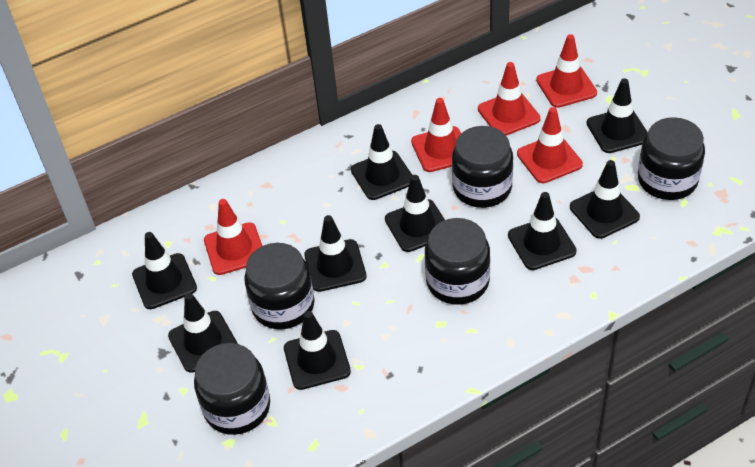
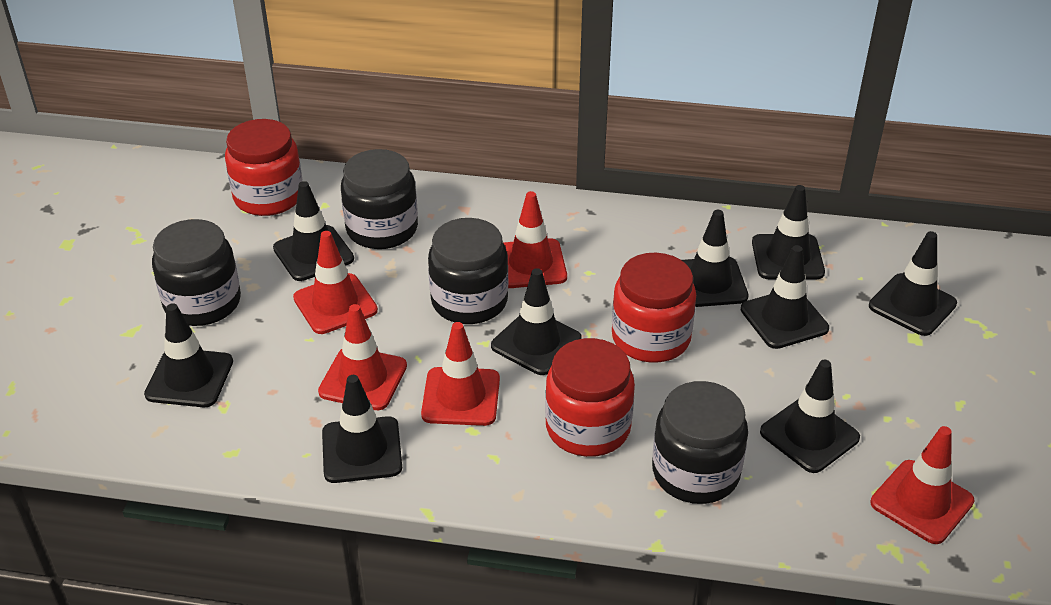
black jar: [194,343,270,435] [244,243,315,329] [425,218,490,305] [452,126,513,208] [638,117,705,200] = 5 -> [152,219,241,326] [341,149,418,249] [428,218,508,324] [652,381,748,504] = 4
red jar: none = 0 -> [225,119,302,216] [545,338,635,457] [612,253,696,363] = 3

